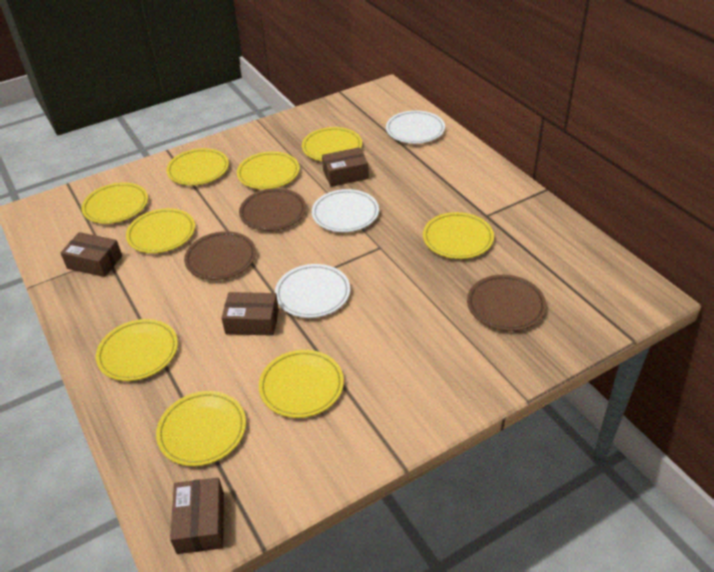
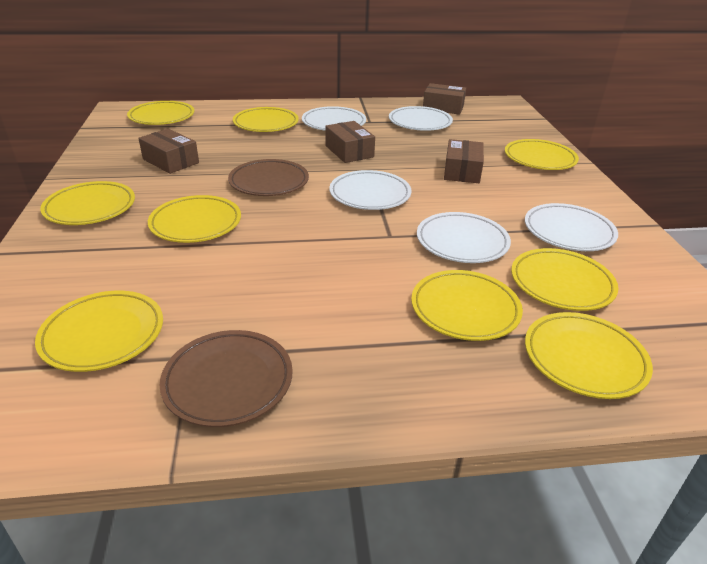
brown plate: [184,231,256,280] [239,188,306,231] [467,275,546,331] = 3 -> [160,330,293,427] [228,159,309,196] = 2
white plate: [275,264,350,318] [312,189,379,232] [386,110,445,144] = 3 -> [302,106,366,131] [329,170,411,210] [389,106,453,131] [417,212,511,263] [525,203,618,251] = 5

